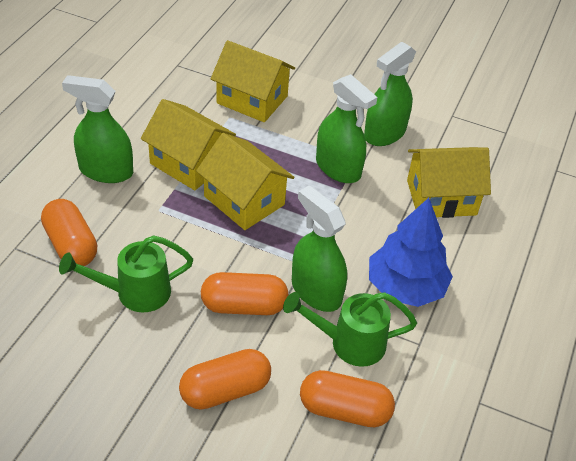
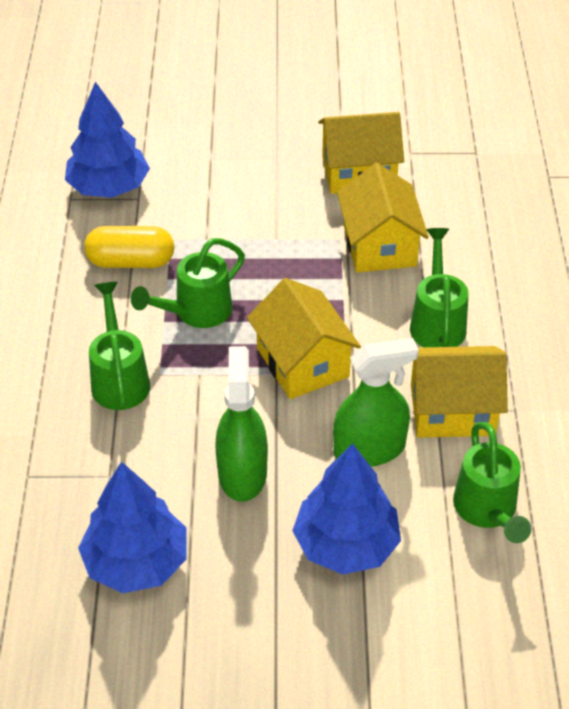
blue tree: [369,198,453,307] = 1 -> [65,82,150,198] [78,461,187,593] [292,443,401,574] = 3
green spray bottle: [62,75,133,183] [292,185,347,312] [316,74,377,183] [364,42,416,146] = 4 -> [215,346,268,502] [333,338,419,467] = 2
green watering can: [59,235,193,312] [283,292,417,367] = 2 -> [89,282,150,410] [131,238,245,328] [410,228,469,347] [453,422,531,543] = 4
orange capsule: [41,199,97,266] [179,349,271,410] [201,272,289,315] [300,370,395,427] = 4 -> none = 0
yellow capsule: none = 0 -> [84,226,174,268] = 1

